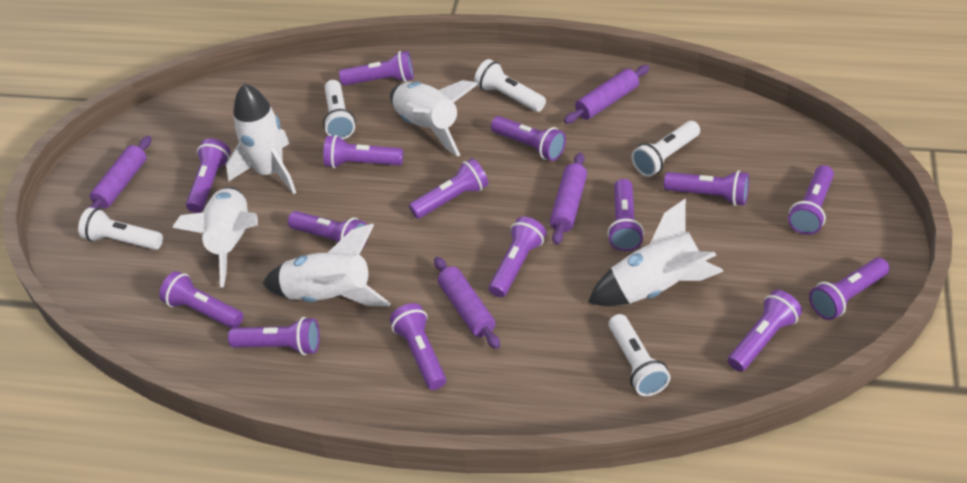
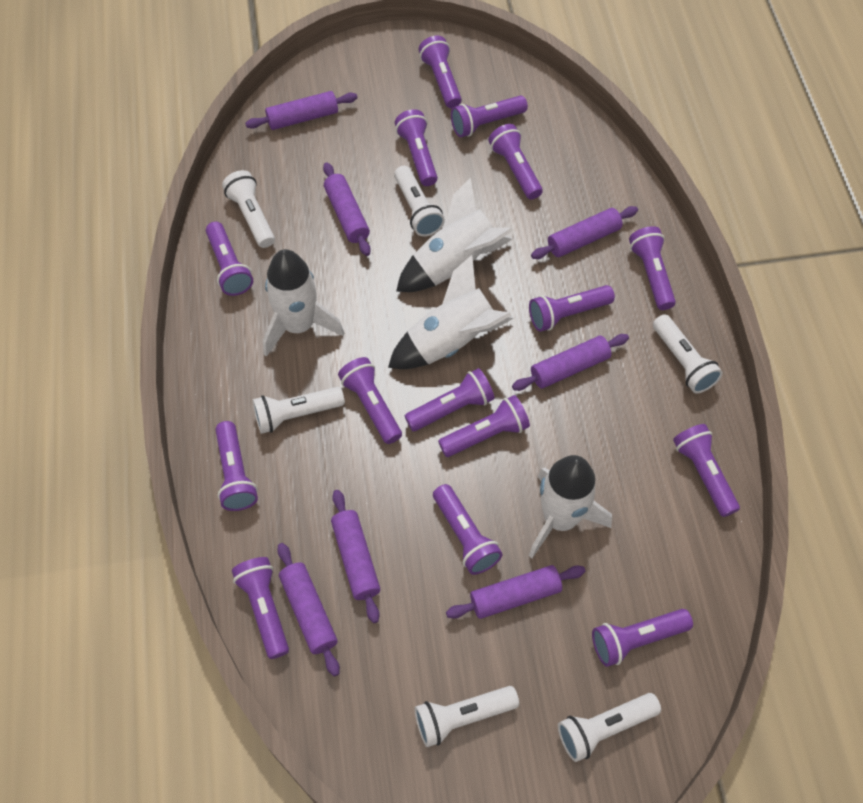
purple rolling pin: [85,136,151,210] [434,257,500,349] [550,153,587,245] [564,65,649,124] = 4 -> [245,91,358,130] [277,543,340,677] [323,162,371,256] [331,490,380,623] [446,565,586,619] [512,334,629,391] [531,206,638,259] = 7
white flashlight: [78,207,163,250] [323,80,356,139] [474,59,546,112] [609,314,671,396] [632,121,700,177] = 5 -> [222,170,275,248] [252,387,345,434] [394,166,445,237] [414,686,519,747] [558,693,661,762] [653,314,723,394] = 6
white rocket: [172,187,258,287] [226,83,296,194] [262,224,391,306] [390,80,478,157] [588,199,724,306] = 5 -> [263,249,344,357] [388,255,514,369] [396,177,513,292] [529,455,612,558] = 4

